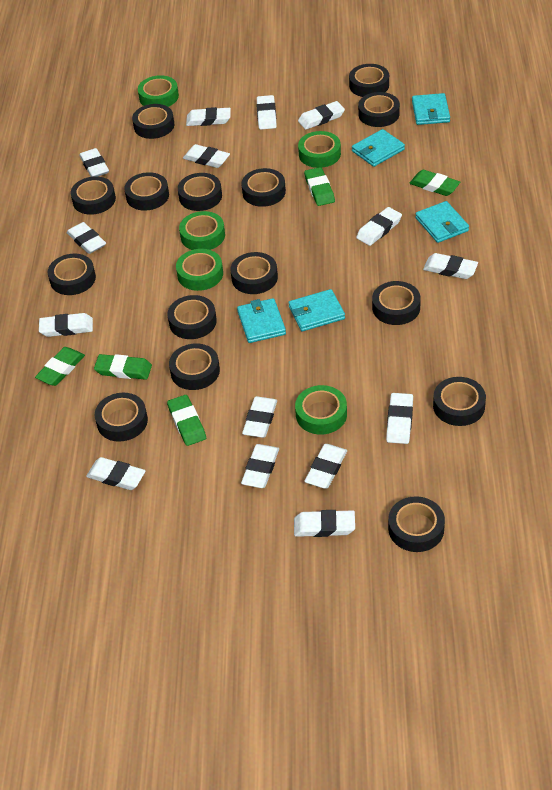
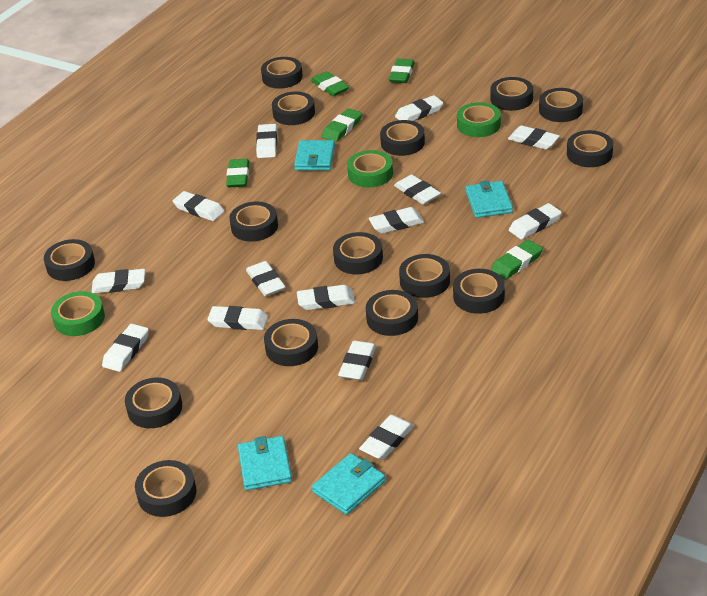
green tape: [138,75,179,107] [176,249,223,291] [179,211,225,250] [295,385,347,434] [298,131,341,168] = 5 -> [51,291,105,336] [347,150,393,188] [457,102,501,137] = 3
turquoise wallet: [237,298,286,343] [288,289,345,331] [352,129,405,167] [412,93,450,125] [415,201,469,243] = 5 -> [238,436,292,490] [294,140,335,171] [312,453,386,515] [466,180,513,218] = 4
white eraser: [39,313,93,337] [66,222,106,254] [80,148,109,177] [86,457,146,490] [183,144,230,168] [186,107,231,126] [241,444,279,488] [242,396,277,438] [256,95,277,130] [294,510,355,537] [298,101,345,130] [304,444,347,489] [356,207,402,246] [386,393,413,444] [423,253,478,279] = 15 -> [91,269,145,293] [102,324,149,372] [173,191,224,221] [208,306,268,330] [246,261,285,296] [256,124,277,158] [297,285,355,310] [338,341,376,380] [359,415,414,460] [369,207,424,234] [394,175,441,205] [395,95,443,121] [508,125,560,150] [509,203,562,240] = 14

